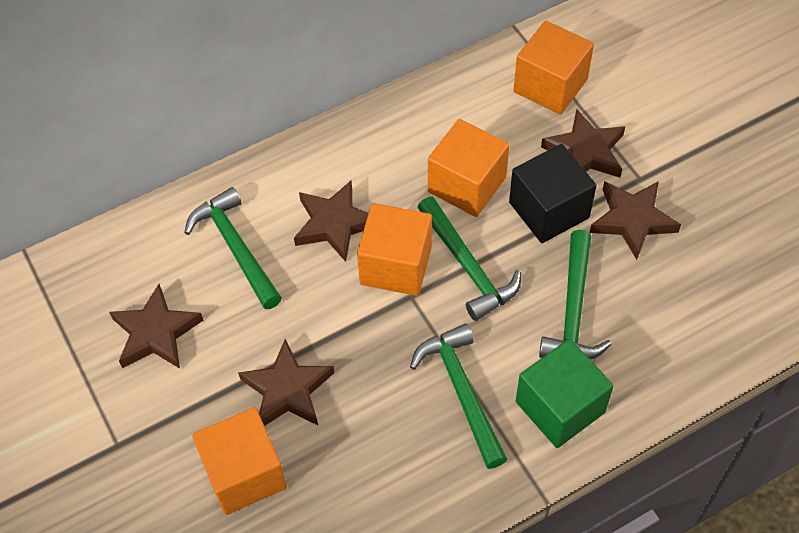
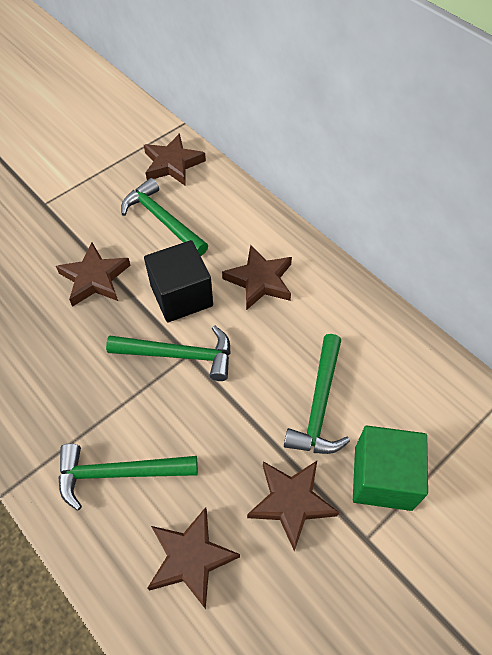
orange cube: [192,407,287,515] [357,203,432,296] [428,119,509,217] [514,21,594,115] = 4 -> none = 0

